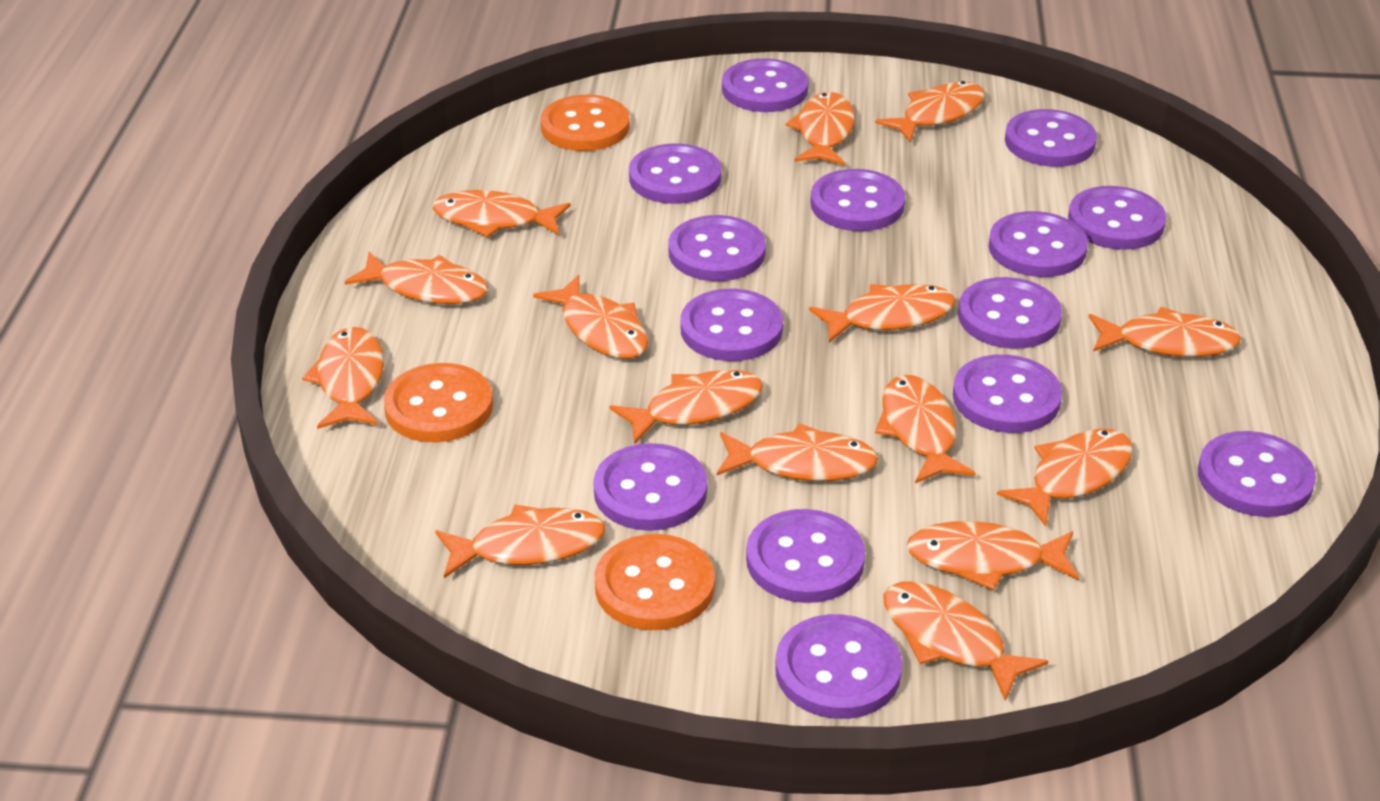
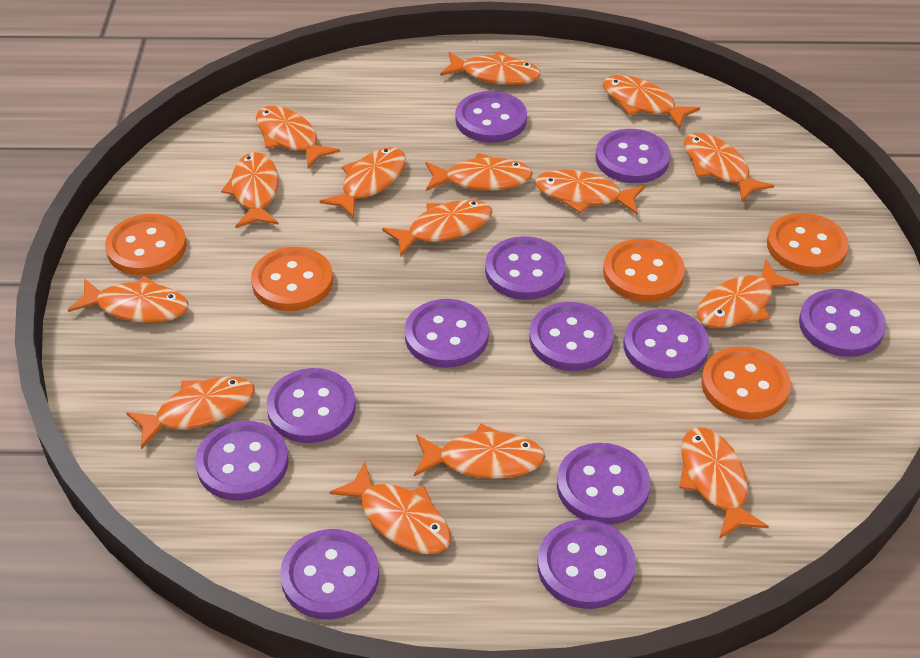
orange button: [384,363,493,442] [541,95,630,151] [595,534,715,630] = 3 -> [105,214,187,275] [251,247,333,311] [603,239,685,302] [701,347,791,420] [767,213,849,274] = 5
purple button: [593,443,707,531] [629,143,721,204] [668,215,766,281] [680,288,783,361] [722,58,808,112] [746,509,865,603] [775,614,902,719] [810,169,905,231] [953,354,1062,433] [958,277,1062,349] [988,211,1088,277] [1005,109,1097,167] [1068,186,1166,250] [1198,431,1316,517] = 14 -> [195,421,289,501] [266,368,356,443] [280,529,379,619] [405,299,489,368] [455,91,527,143] [485,236,566,300] [529,302,614,371] [537,519,636,609] [557,443,650,525] [595,129,670,183] [623,309,710,379] [799,289,886,357] = 12

